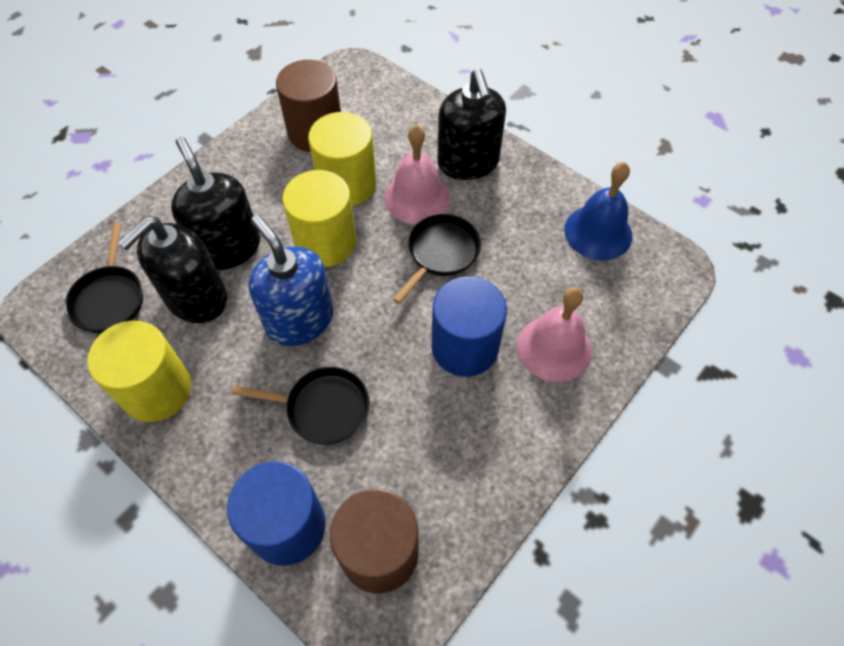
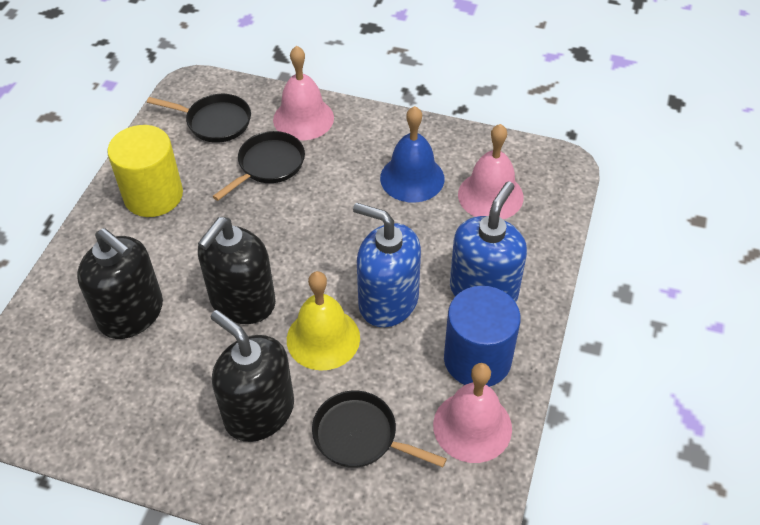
blue cylinder: [227,461,326,566] [431,276,507,377] = 2 -> [444,286,521,387] = 1
blue soap dispenser: [248,215,333,346] = 1 -> [353,203,421,328] [450,181,527,302] = 2
brown cylinder: [276,60,341,152] [330,489,419,594] = 2 -> none = 0
pink bell: [385,125,450,224] [517,287,592,382] = 2 -> [273,46,334,140] [433,363,512,463] [458,124,523,219] = 3
yellow bell: none = 0 -> [287,271,360,371] = 1
yellow cylinder: [87,320,191,422] [283,170,356,267] [308,112,376,206] = 3 -> [107,125,183,217] = 1

